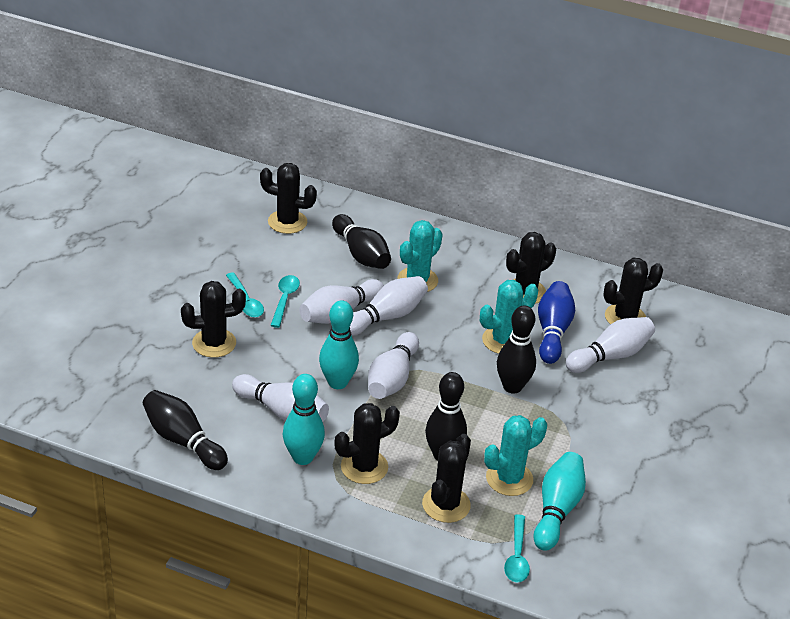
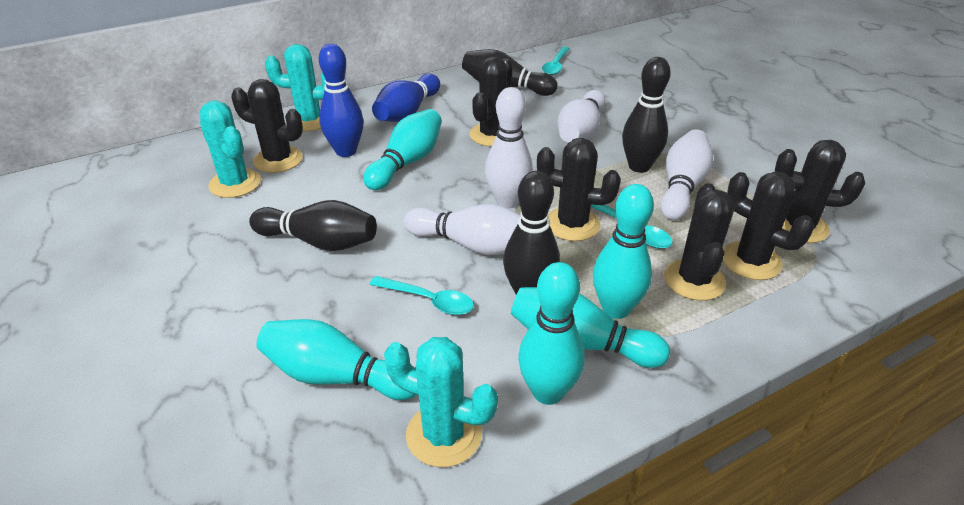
blue bowling pin: [538,281,575,364] = 1 -> [319,44,363,157] [372,74,440,122] = 2
turquoise bowling pin: [283,374,325,465] [319,301,359,389] [533,452,586,551] = 3 -> [256,319,416,400] [363,109,442,190] [511,287,670,368] [518,262,585,405] [593,184,654,319] = 5
white bowling pin: [232,374,329,422] [299,279,384,324] [350,276,428,336] [368,332,419,399] [566,317,655,373] = 5 -> [404,204,520,255] [485,87,533,208] [557,90,606,142] [660,129,713,220] = 4

